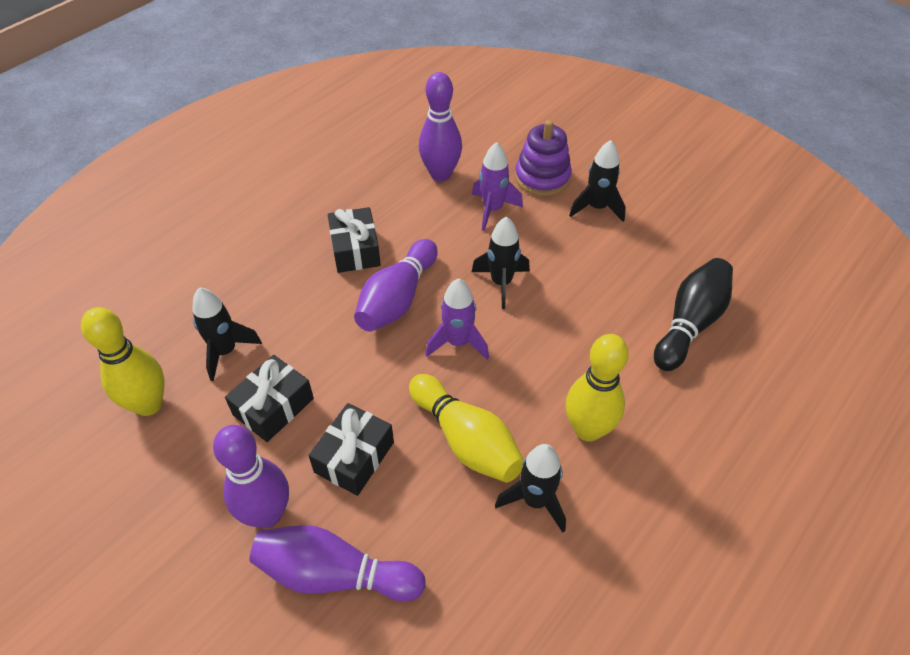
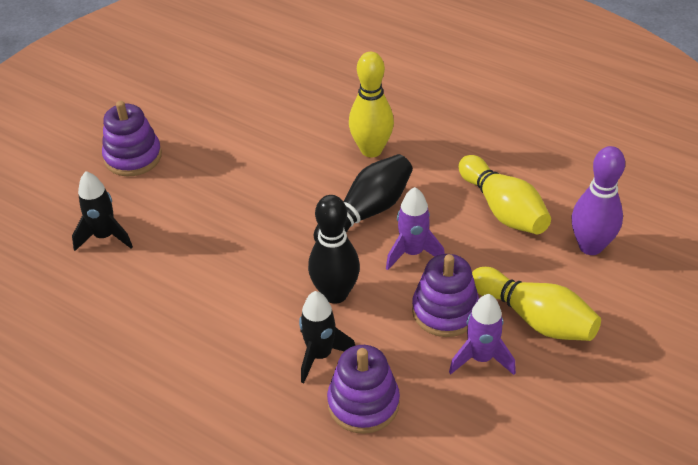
black bowling pin: [654,258,733,371] = 1 -> [308,195,360,304] [314,154,413,242] = 2
black gift: [225,355,314,442] [308,403,394,496] [328,207,381,273] = 3 -> none = 0
black rocket: [192,287,262,381] [472,216,530,309] [495,444,566,533] [569,140,626,222] = 4 -> [72,171,133,251] [299,291,355,383] = 2
purple bowling pin: [213,425,289,528] [249,525,426,602] [354,239,438,332] [419,72,462,181] = 4 -> [572,146,625,255] = 1
purple stacking toy: [515,120,572,196] = 1 -> [102,101,162,176] [327,345,400,434] [412,254,479,337] = 3

